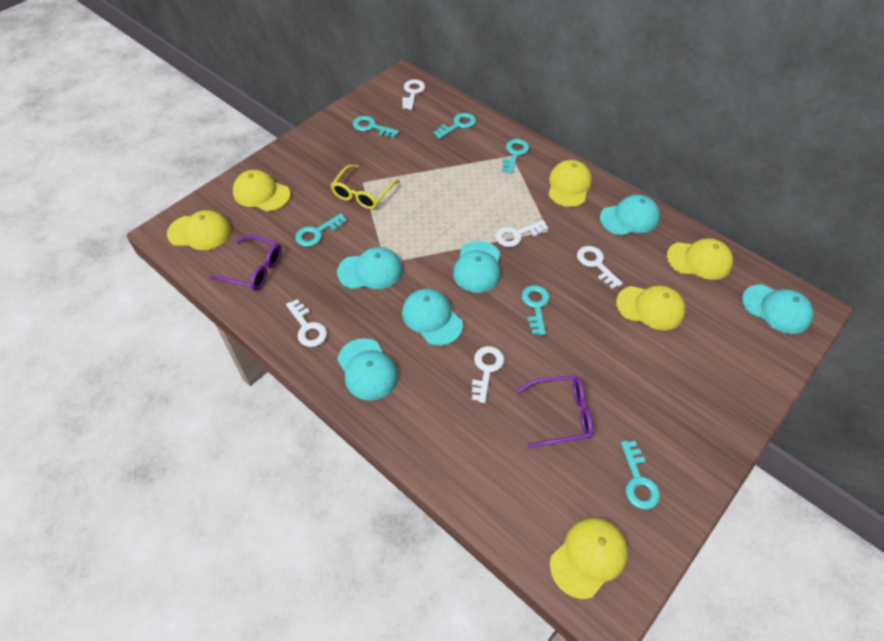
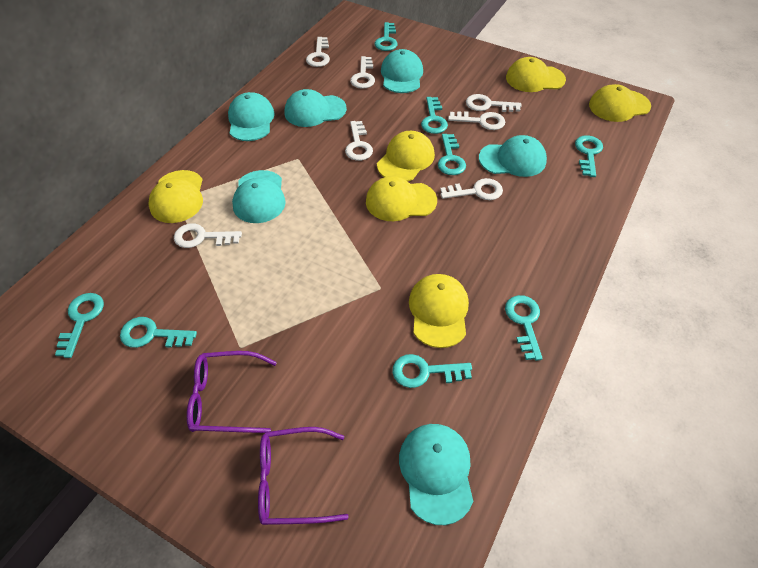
turquoise key: [295,213,347,247] [353,116,399,138] [433,113,476,139] [502,139,529,174] [521,285,550,336] [621,441,660,509] = 6 -> [55,293,104,358] [120,317,197,348] [375,22,398,51] [392,354,472,388] [421,97,448,134] [438,134,466,175] [505,295,543,361] [575,135,603,177] = 8
white key: [286,299,327,347] [402,79,425,110] [472,346,504,403] [495,220,548,247] [577,246,623,289] = 5 -> [174,223,242,248] [306,37,330,67] [345,121,373,161] [350,56,375,89] [440,178,503,200] [448,111,505,130] [466,94,522,112] = 7
yellow glasses: [330,165,399,209] = 1 -> none = 0

